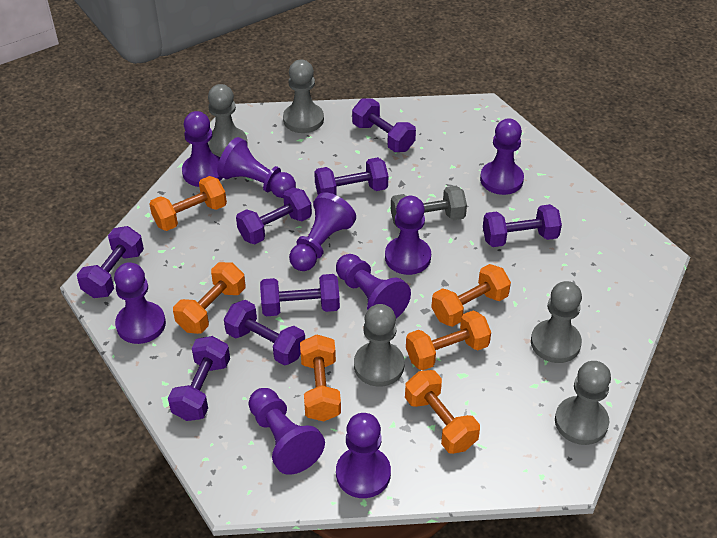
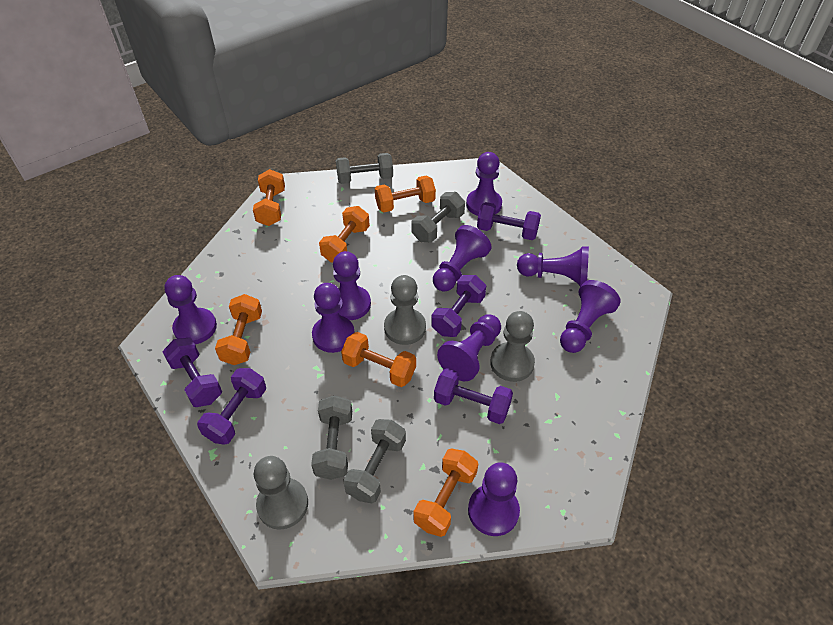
grey dumbbell: [391,186,467,228] = 1 -> [311,395,352,480] [336,153,393,184] [343,419,406,503] [412,192,465,243] = 4
grey pawn: [208,84,248,157] [283,60,324,133] [354,304,405,387] [531,281,582,363] [555,361,611,445] = 5 -> [254,456,308,529] [384,275,426,345] [490,311,535,382] = 3
purple dumbbell: [77,226,144,298] [168,336,230,421] [224,300,305,366] [236,187,312,244] [260,274,340,316] [314,157,388,195] [352,98,416,152] [483,204,562,247] = 8 -> [163,338,222,407] [197,368,266,445] [431,275,486,337] [434,368,513,424] [477,202,541,240] = 5

